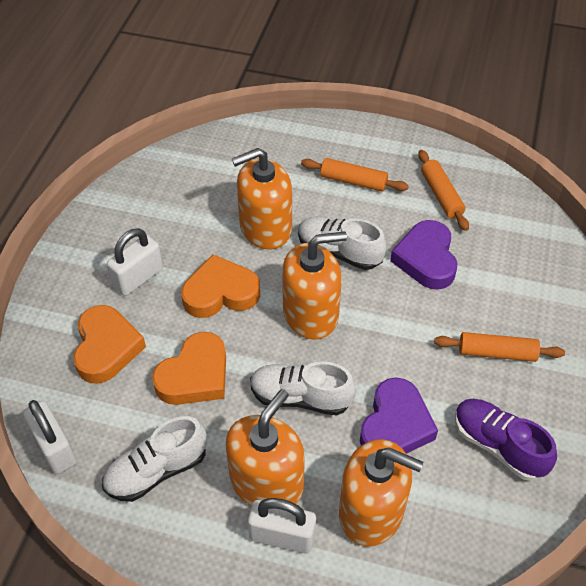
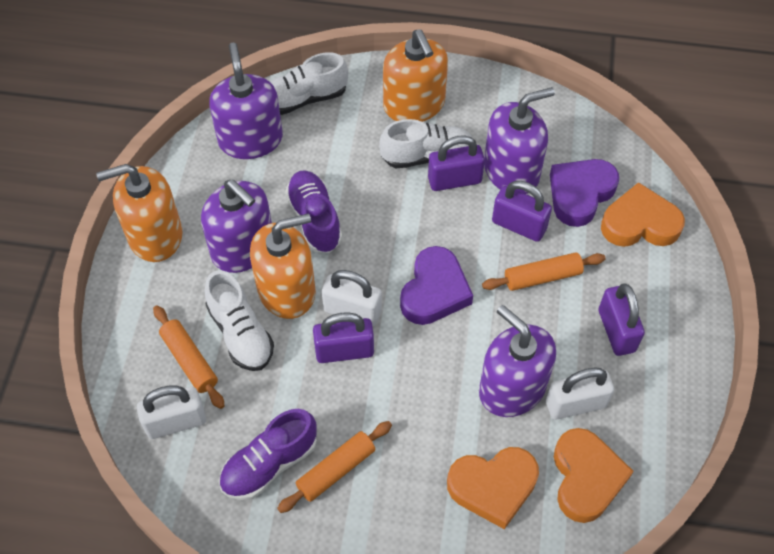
orange soap dispenser: [225,389,305,506] [232,148,292,249] [282,231,347,340] [339,439,423,546] = 4 -> [96,164,183,262] [250,213,316,319] [383,29,448,122] = 3
purple padlock: none = 0 -> [313,312,374,363] [428,135,485,191] [492,181,552,242] [598,284,645,356] = 4
purple shoe: [455,399,557,481] = 1 -> [219,409,317,500] [285,170,342,253] = 2
purple soap dispenser: none = 0 -> [201,180,272,273] [209,43,283,159] [479,305,556,417] [484,87,555,194] = 4

